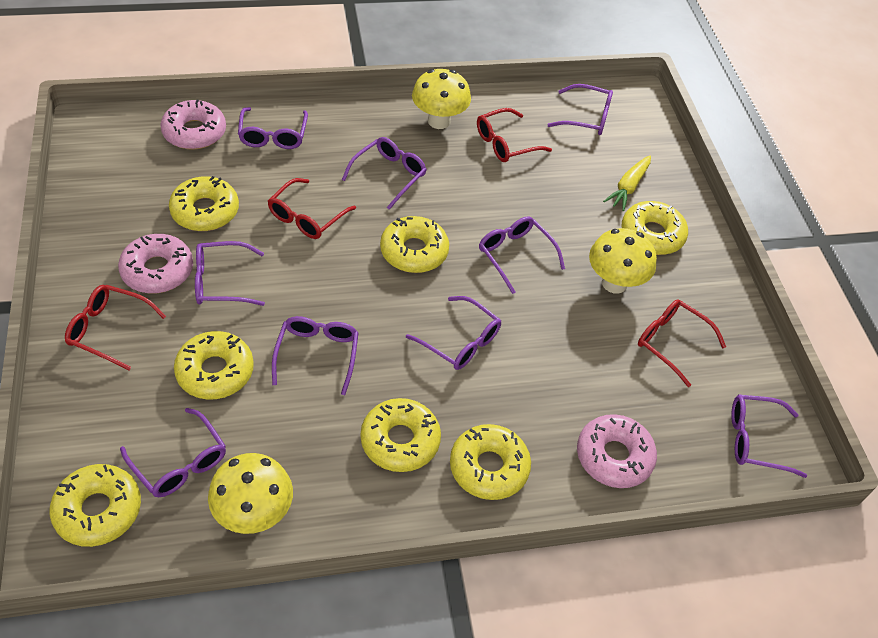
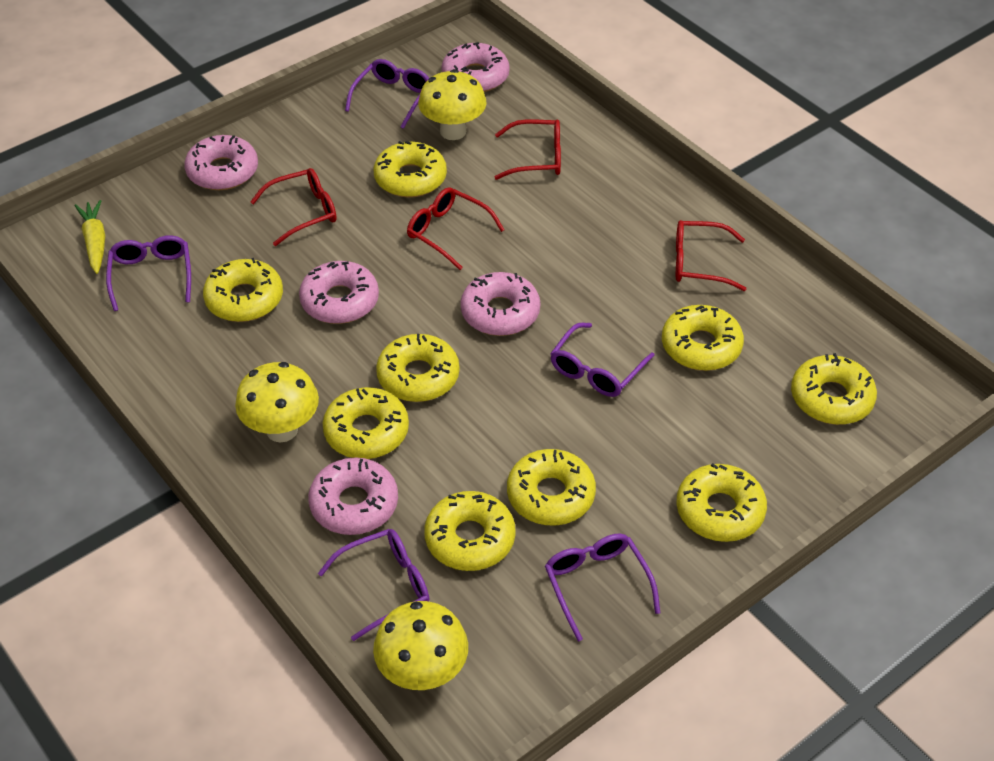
pink donut: [118,234,193,293] [160,99,226,150] [577,414,657,488] = 3 -> [184,135,258,190] [299,261,379,324] [308,457,398,535] [441,42,510,92] [461,272,540,336] = 5
purple glasses: [120,408,226,497] [195,241,265,306] [238,107,308,149] [272,316,359,395] [342,137,427,210] [406,296,501,370] [479,217,565,294] [548,84,613,135] [731,394,807,478] = 9 -> [106,235,191,311] [318,529,429,641] [345,59,429,129] [545,534,661,642] [550,323,655,397] = 5
yellow donut: [50,464,141,547] [169,176,239,231] [174,331,254,399] [361,398,441,472] [380,216,449,273] [450,424,531,500] [622,201,688,255] = 7 -> [203,258,283,322] [323,387,409,459] [374,141,447,198] [376,334,460,402] [424,491,516,571] [507,449,596,526] [662,305,744,371] [676,463,767,542] [791,353,877,425] = 9

